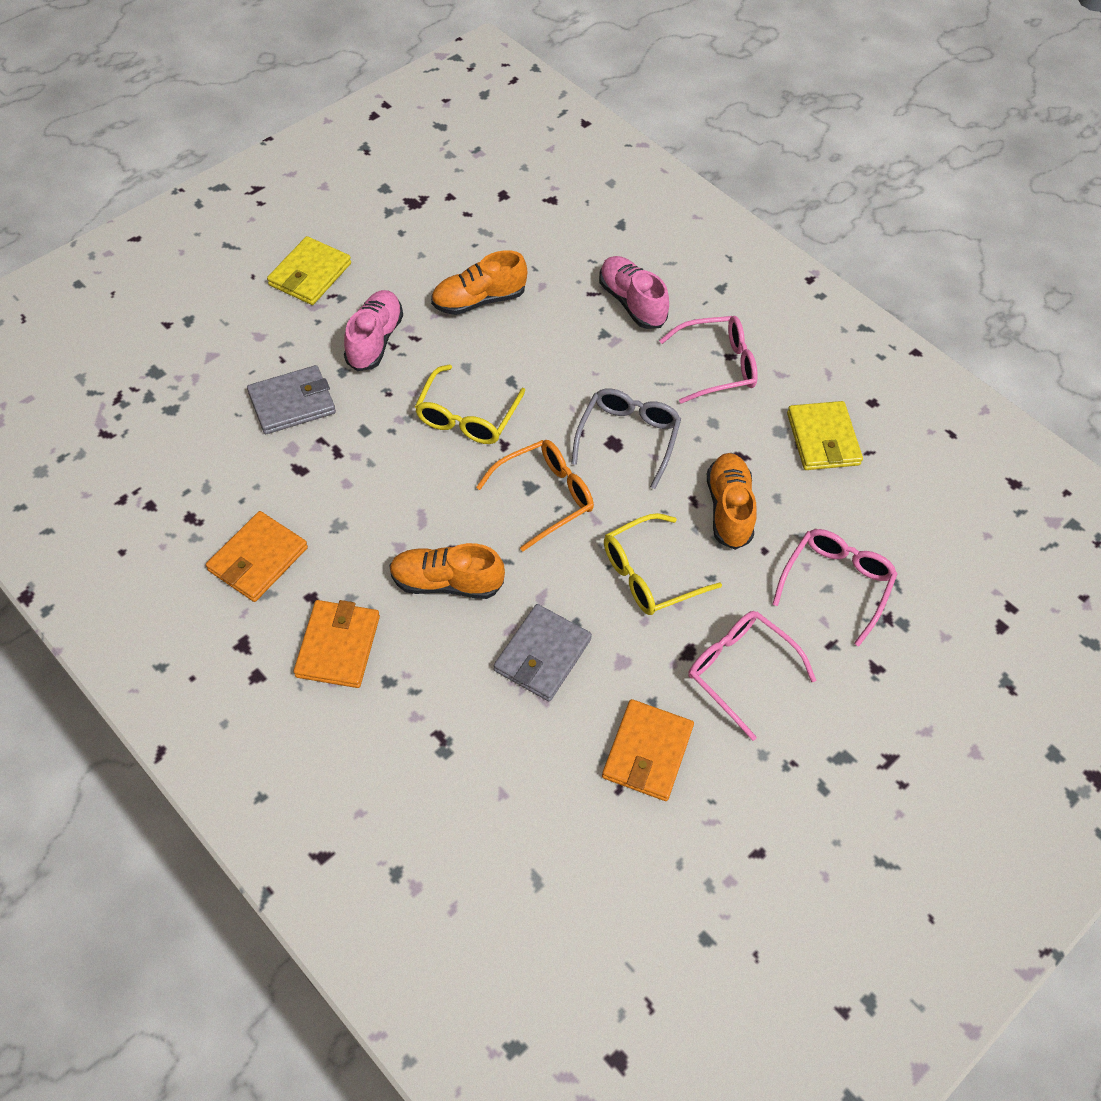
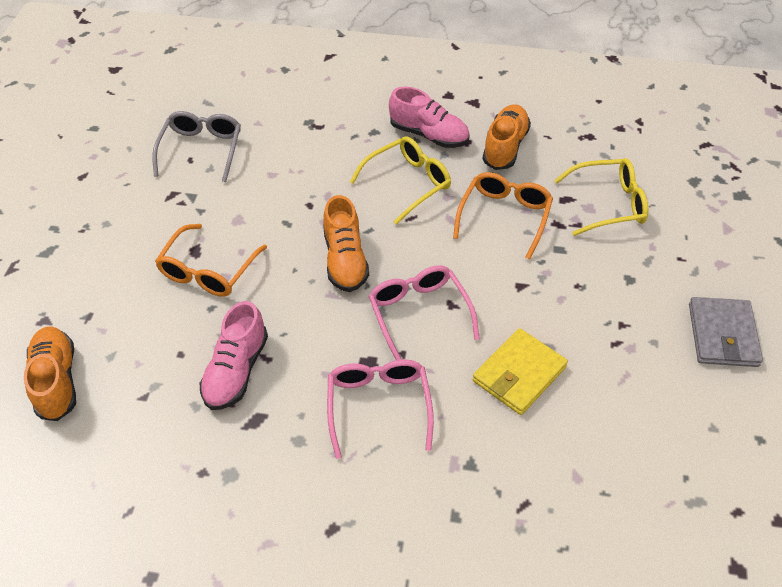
grey wallet: [247,365,336,434] [494,604,592,701] = 2 -> [689,297,763,367] = 1
orange glasses: [476,440,594,552] = 1 -> [155,224,267,297] [453,172,553,259] = 2
orange wallet: [206,511,308,602] [294,600,380,688] [602,699,694,801] = 3 -> none = 0
pink glasses: [659,316,758,404] [688,611,816,741] [772,529,898,647] = 3 -> [327,359,434,459] [368,266,480,360] = 2
yellow wallet: [267,236,351,305] [787,401,863,470] = 2 -> [473,328,568,415] = 1

